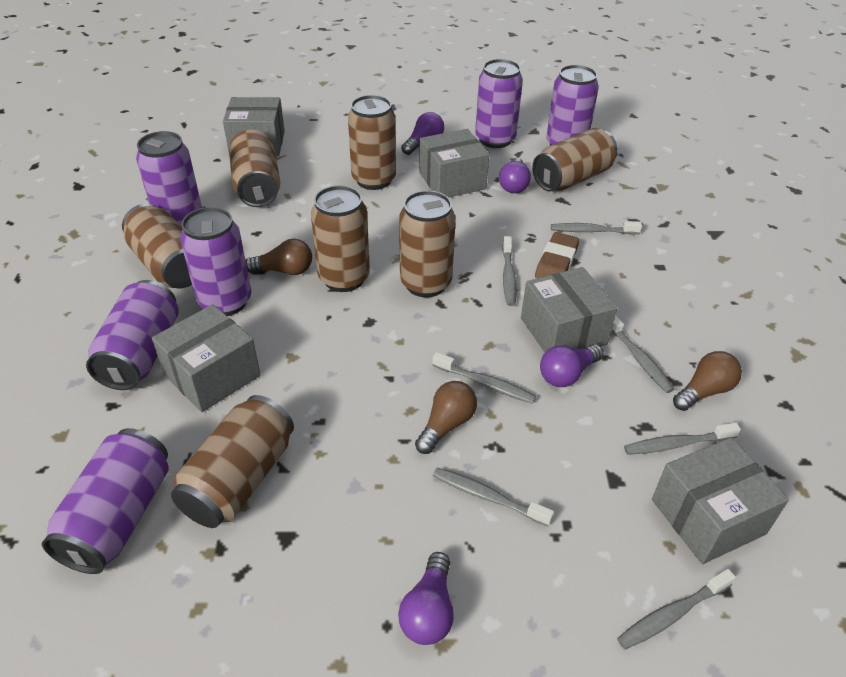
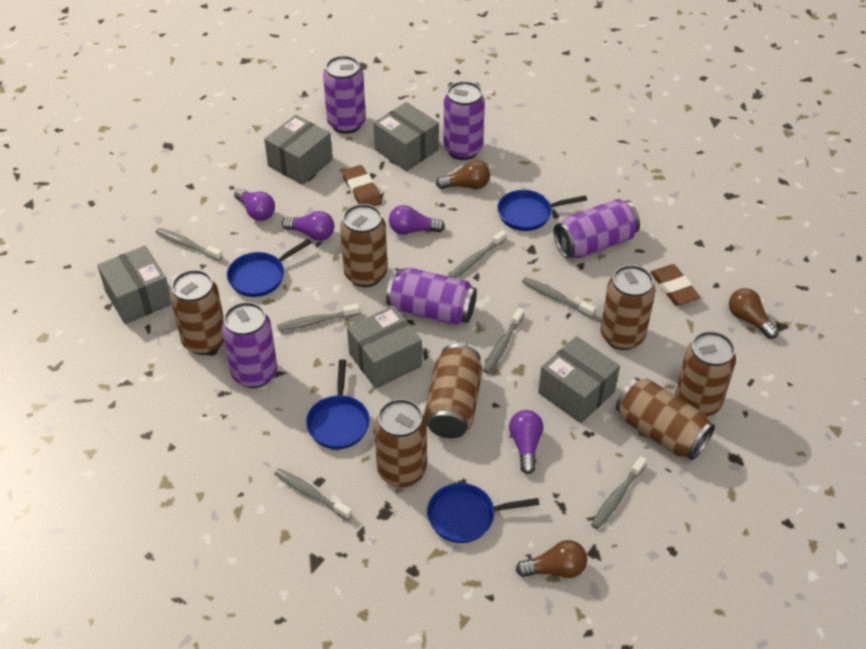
blue pan: none = 0 -> [227,238,312,297] [306,359,370,449] [427,483,539,543] [497,190,587,231] = 4
brown eraser: [535,232,579,278] = 1 -> [342,165,382,206] [650,264,700,306] = 2
purple can: [42,428,169,574] [86,280,179,390] [136,131,202,227] [180,207,251,316] [475,59,523,148] [546,65,599,146] = 6 -> [222,302,278,388] [323,56,366,134] [386,267,477,326] [443,81,485,160] [554,199,640,259] = 5

